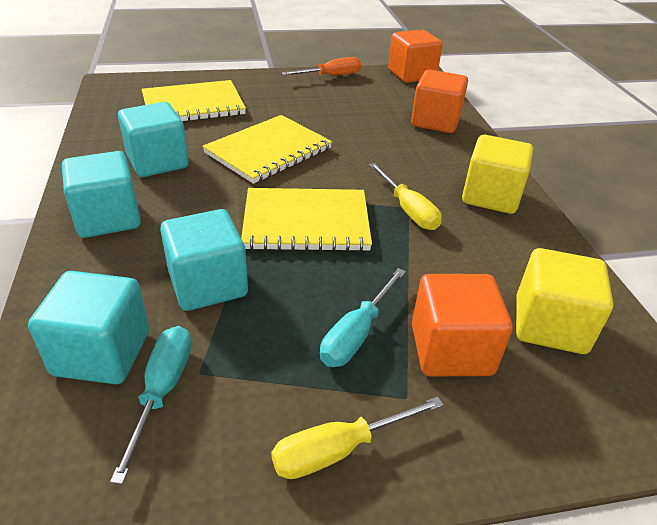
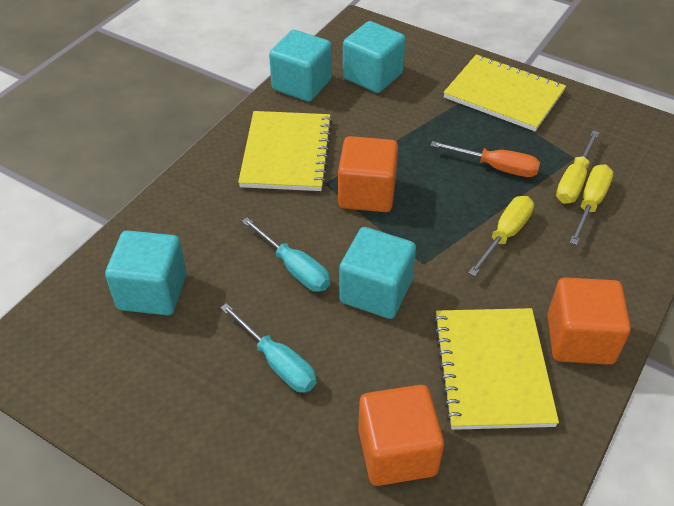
yellow cube: [462,135,533,214] [516,248,613,354] = 2 -> none = 0
yellow screwdriver: [271,397,444,479] [369,163,442,230] = 2 -> [468,196,534,276] [556,130,600,204] [570,164,613,245] = 3

